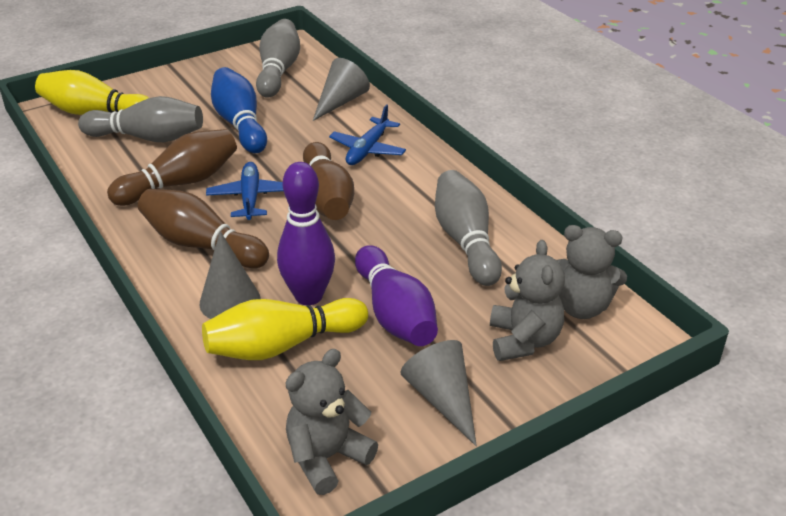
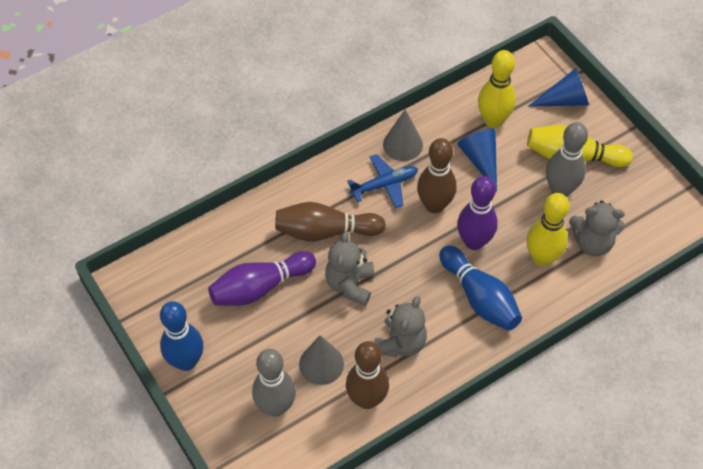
blue bowling pin: [211,67,267,153] = 1 -> [160,301,203,371] [439,246,522,331] = 2
blue cone: none = 0 -> [457,129,497,191] [528,68,589,107] = 2
blue plane: [206,162,283,220] [329,104,406,165] = 2 -> [347,154,418,208] = 1
grey bowling pin: [78,96,203,142] [256,19,300,98] [435,170,502,286] = 3 -> [252,349,296,416] [546,122,588,196] = 2
grey cone: [200,231,261,319] [313,58,370,121] [401,340,477,446] = 3 -> [299,335,344,385] [383,109,423,161] = 2
yellow bowling pin: [35,70,149,115] [202,298,368,360] = 2 -> [478,50,516,128] [527,125,633,167] [527,193,569,266] = 3

